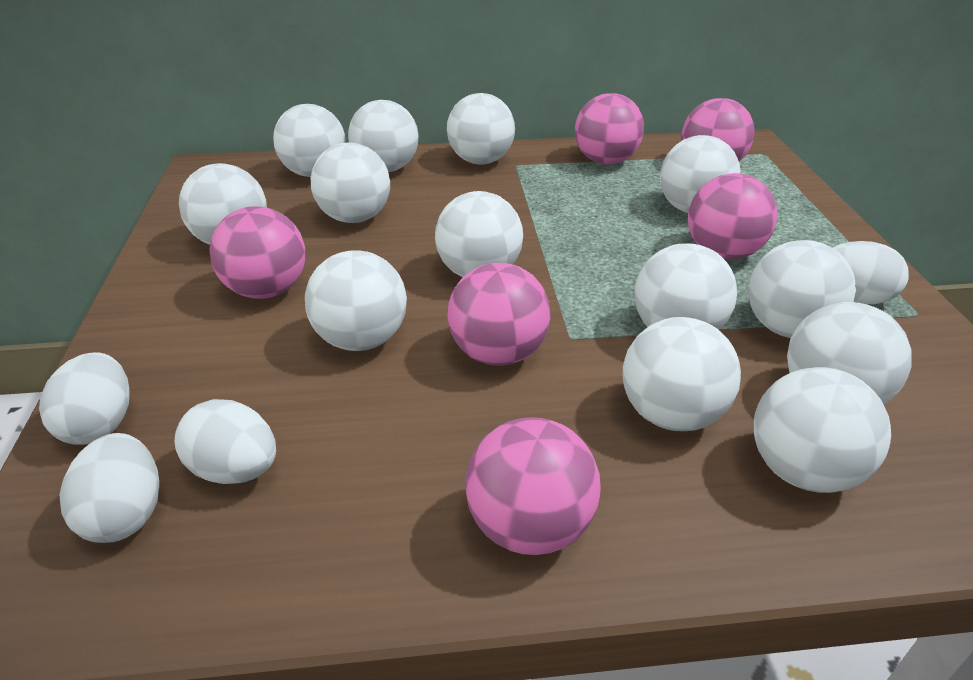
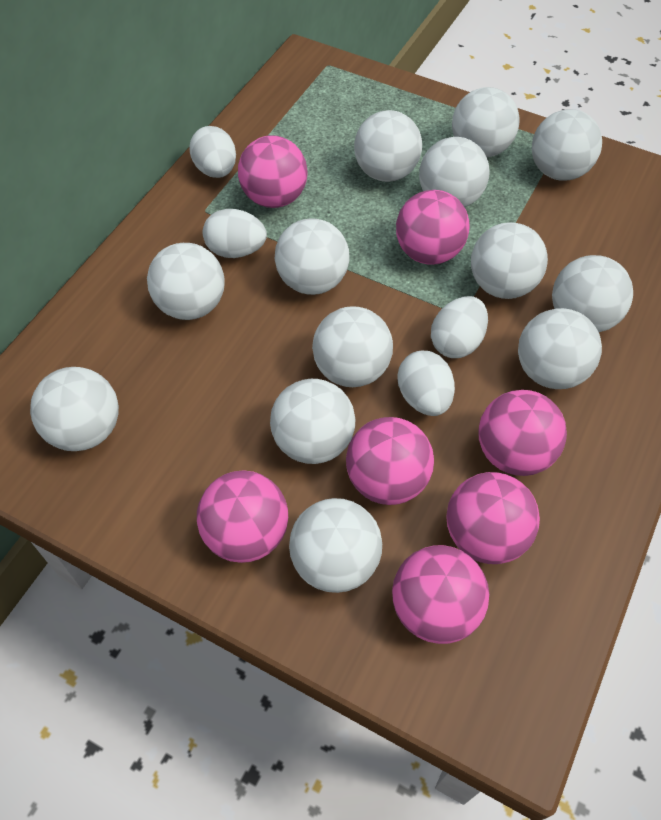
pink ball: [209,206,306,299] [447,263,551,366] [465,417,601,555] [575,93,644,165] [682,98,755,161] [688,173,778,259] = 6 -> [197,470,288,563] [238,135,308,208] [346,417,434,505] [392,545,489,644] [396,190,470,265] [446,472,540,564] [478,390,567,476] = 7

